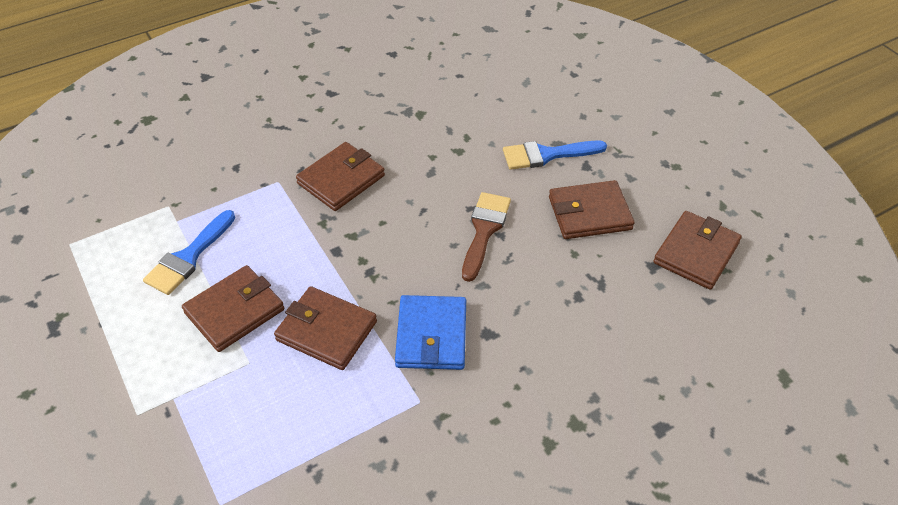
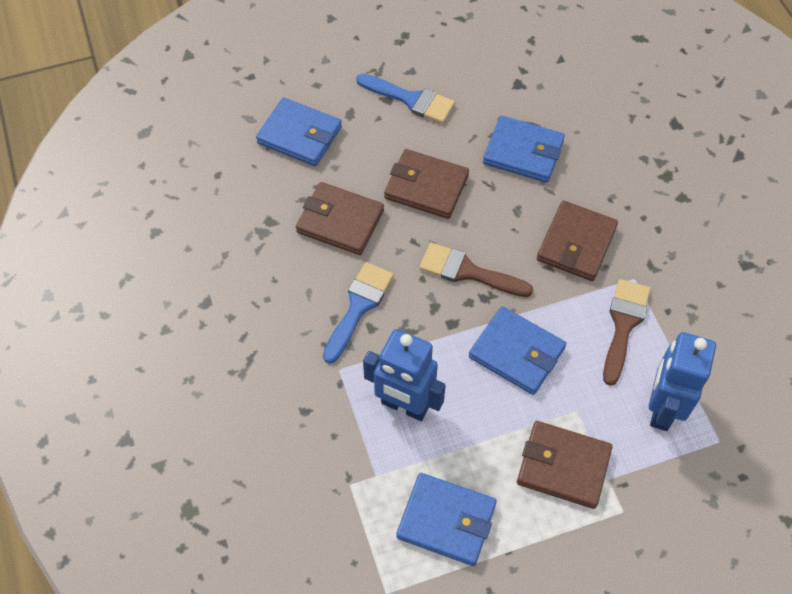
blue robot: none = 0 -> [363,329,446,421] [649,332,716,431] = 2
blue wallet: [395,295,466,370] = 1 -> [256,98,342,166] [396,473,497,566] [469,306,566,395] [483,116,565,183] = 4
brown brush: [462,192,511,282] = 1 -> [419,243,533,297] [603,279,651,386] = 2
brown wallet: [182,265,284,352] [274,286,377,370] [296,142,385,211] [549,180,635,239] [653,211,742,290] = 5 -> [296,182,384,255] [384,149,469,219] [517,421,612,509] [537,201,618,281] = 4

